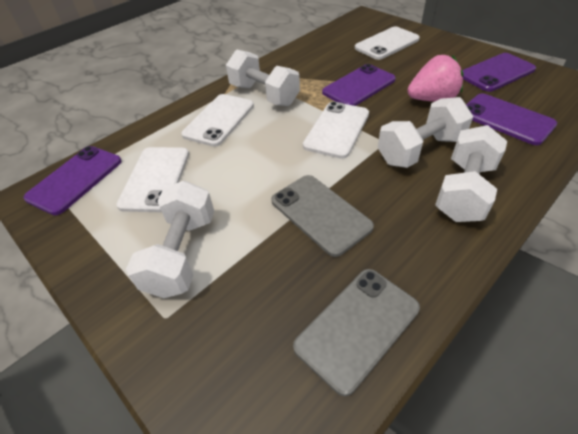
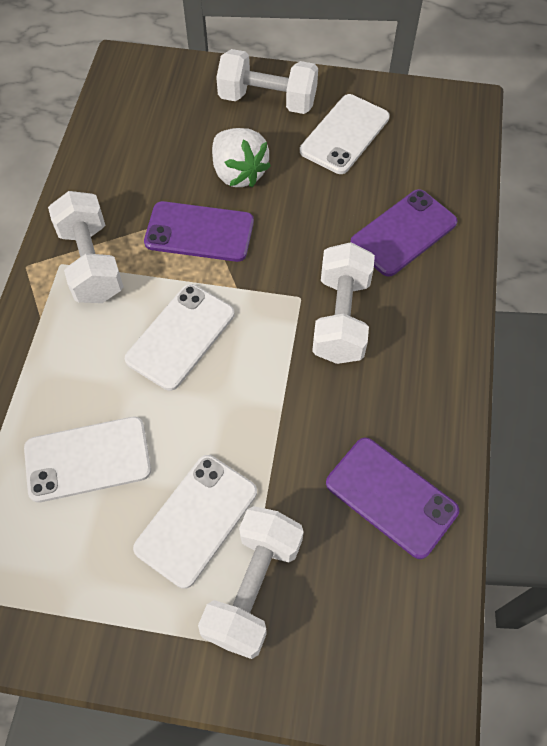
grey phone: [271,175,374,257] [293,269,420,396] = 2 -> none = 0
pink strawberry: [407,55,464,102] = 1 -> none = 0
purple phone: [24,146,122,215] [322,64,396,106] [462,53,536,92] [466,93,557,145] = 4 -> [144,201,254,262] [326,438,459,559] [350,189,458,277] = 3
white strawberry: none = 0 -> [212,128,271,187] = 1

